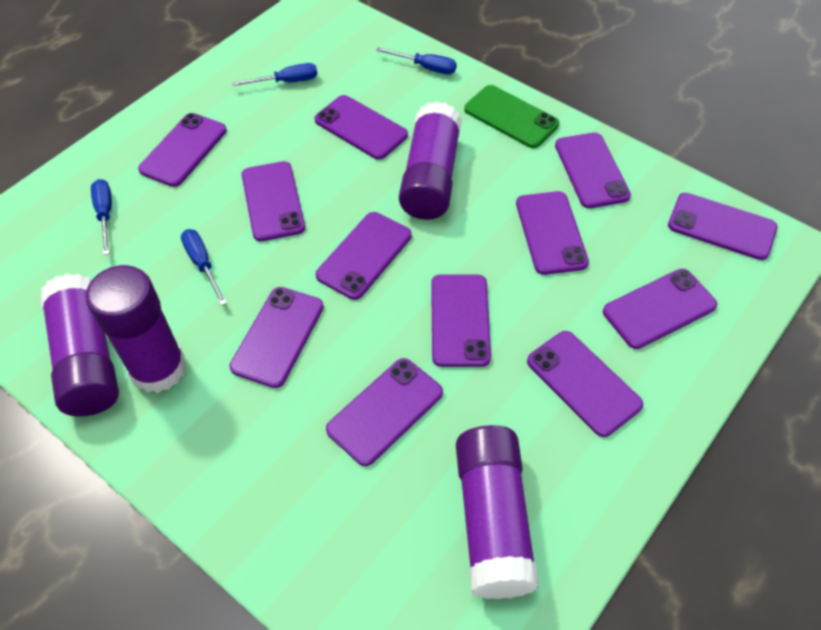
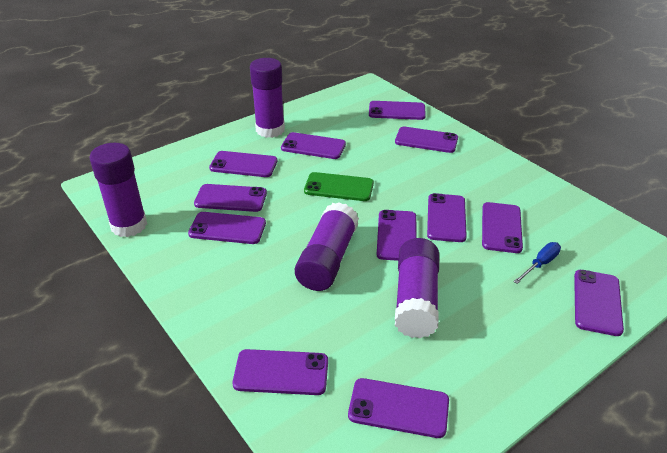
blue screwdriver: [91,179,112,255] [181,229,227,306] [232,63,318,86] [376,47,457,74] = 4 -> [513,242,561,284] = 1

